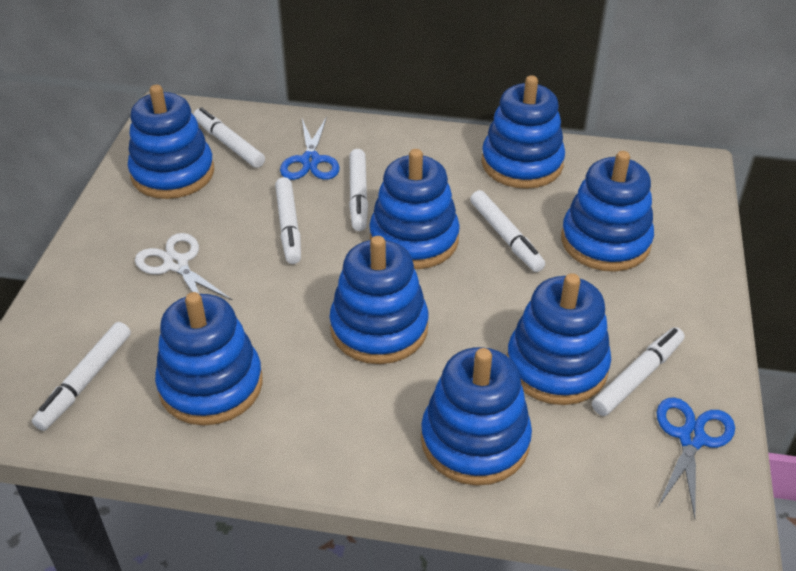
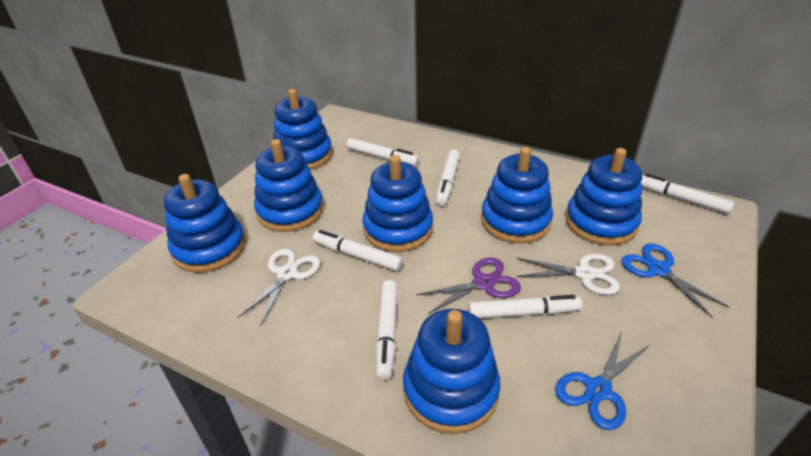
blue stacking toy: [128,85,214,199] [155,292,263,426] [330,236,428,364] [369,149,460,269] [421,347,532,486] [482,75,565,189] [507,273,611,405] [561,151,654,272] = 8 -> [164,174,246,273] [254,139,323,232] [273,89,332,170] [362,155,433,252] [403,309,500,434] [481,147,553,244] [565,148,642,245] = 7
purple scissors: none = 0 -> [416,257,521,314] = 1
white scissors: [135,233,233,301] = 1 -> [237,249,320,326] [516,254,620,295] = 2

